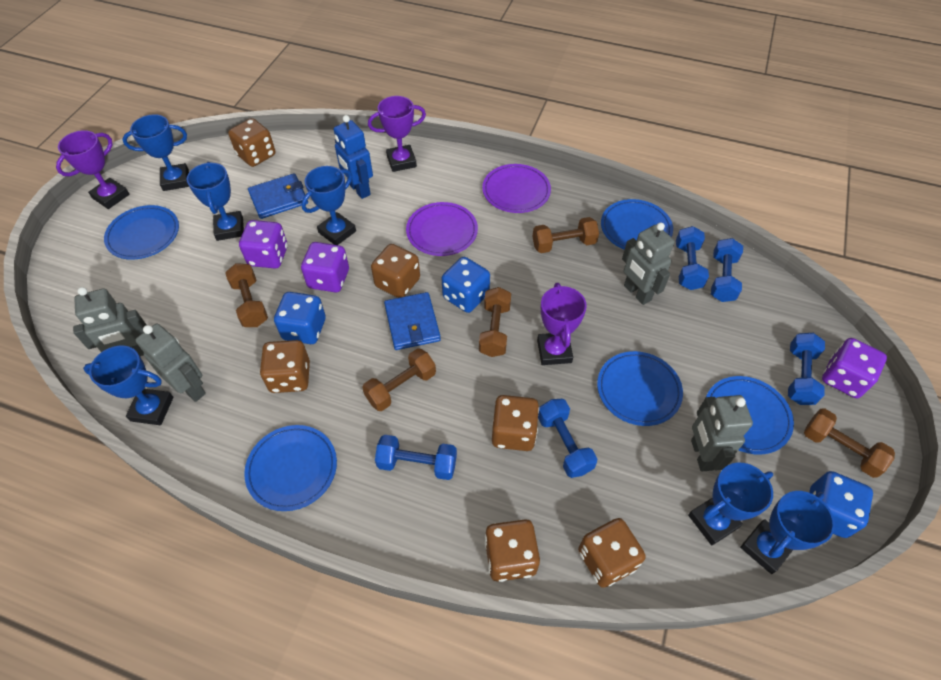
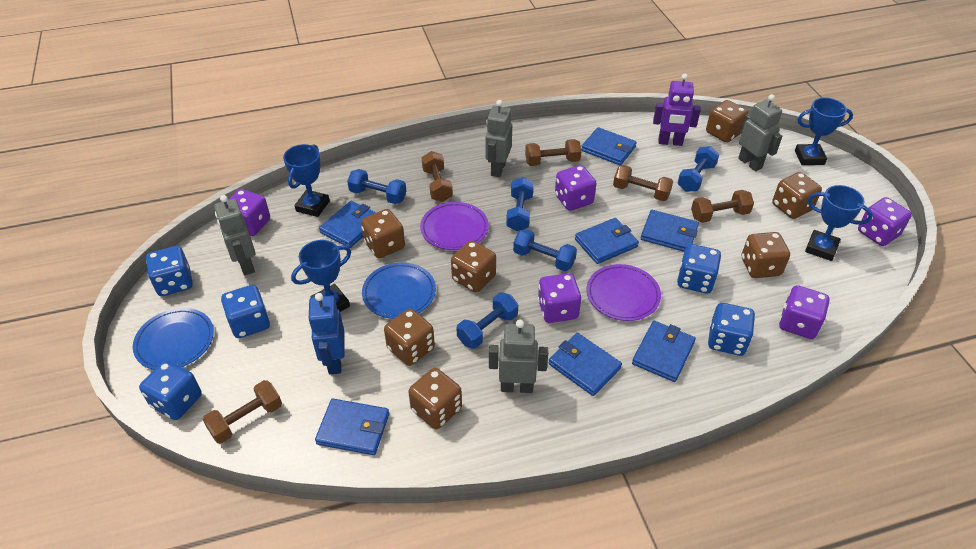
blue dice: [274,292,326,344] [442,257,490,313] [809,471,873,538] = 3 -> [139,360,202,420] [146,246,193,296] [221,285,270,338] [677,244,721,294] [708,303,755,356] = 5
blue plate: [104,205,179,260] [244,425,337,511] [597,351,683,426] [601,199,673,250] [706,376,794,454] = 5 -> [133,308,214,370] [362,262,436,319] = 2
blue trophy: [83,346,173,425] [122,114,189,191] [187,162,244,241] [301,166,356,245] [688,463,773,545] [740,491,835,574] = 6 -> [283,144,330,217] [291,240,351,312] [795,97,853,165] [805,185,873,261] = 4
blue wallet: [248,173,308,219] [384,292,441,350] = 2 -> [315,399,389,455] [319,201,376,248] [549,333,622,396] [575,218,639,264] [581,127,637,165] [632,321,696,382] [641,210,699,252] = 7
brown dice: [228,118,275,167] [260,340,310,393] [371,244,420,298] [485,519,540,582] [492,395,539,451] [578,518,646,588] = 6 -> [361,209,405,258] [384,309,435,366] [408,368,462,429] [451,240,496,293] [706,100,748,143] [742,232,790,278] [772,172,822,219] = 7
purple dice: [239,220,288,269] [301,242,349,293] [822,338,887,398] = 3 -> [229,189,270,236] [538,273,581,323] [555,165,596,211] [779,285,830,339] [858,197,912,246] = 5
purple robot: none = 0 -> [653,74,701,146] = 1
purple trophy: [56,130,129,209] [368,96,426,172] [537,283,587,365] = 3 -> none = 0

